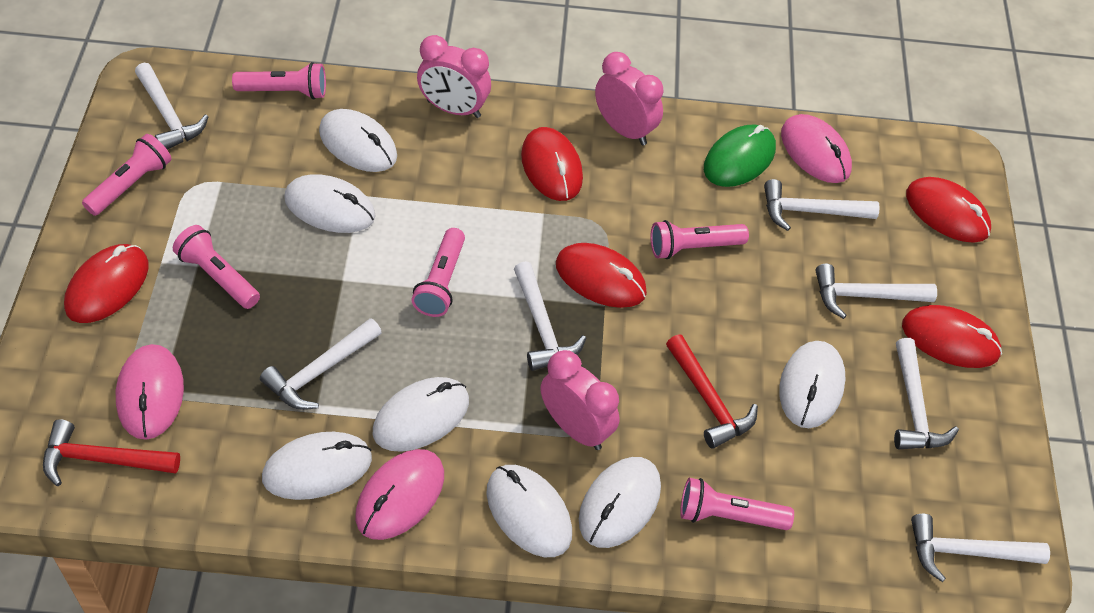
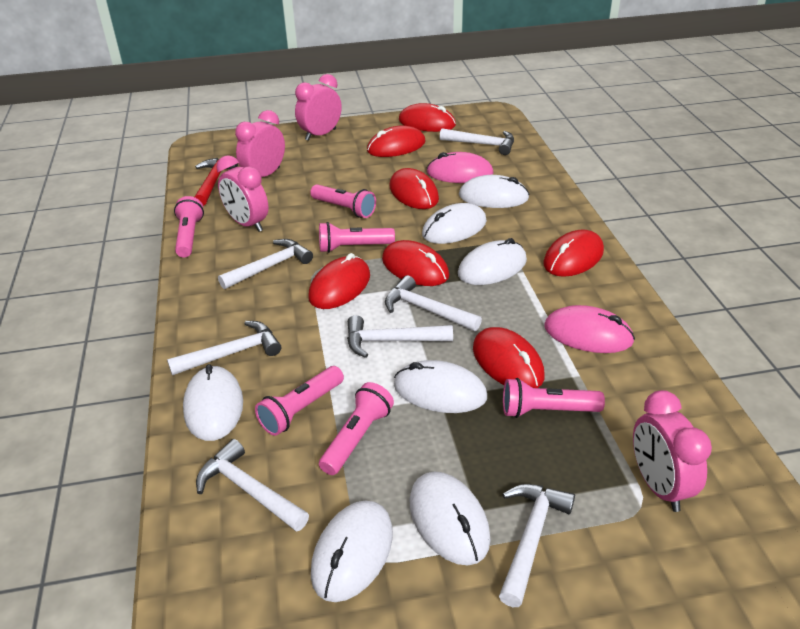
green mouse: [704,124,776,187] = 1 -> none = 0
pink clock: [417,35,491,118] [540,350,620,450] [595,52,664,145] = 3 -> [216,155,269,232] [235,110,285,177] [295,74,342,141] [633,390,712,512] = 4
pink mouse: [116,344,184,440] [355,449,444,540] [781,114,852,183] = 3 -> [427,152,494,183] [545,305,635,353] = 2
red hammer: [43,419,180,486] [666,334,758,449] = 2 -> [195,158,238,206] = 1
red mouse: [64,244,149,323] [521,127,583,201] [556,243,647,308] [902,305,1002,368] [906,177,991,243] = 5 -> [308,253,370,309] [367,125,426,157] [382,240,449,286] [390,168,439,209] [399,103,456,132] [473,327,545,388] [543,229,604,277] = 7

